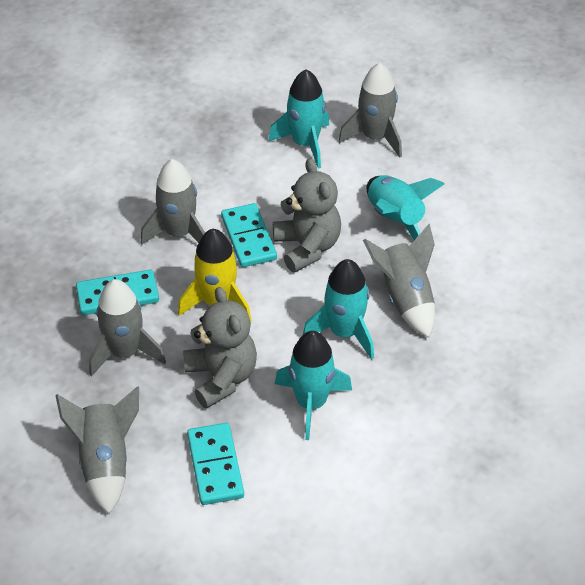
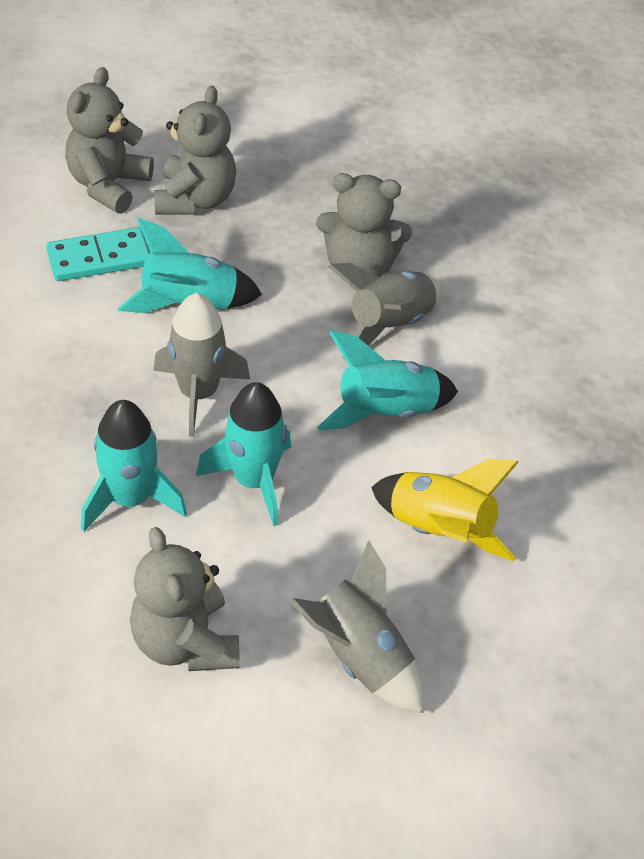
grey rocket: [55,386,139,514] [89,279,166,377] [141,159,205,245] [338,63,402,158] [363,224,435,338] = 5 -> [154,293,250,437] [289,540,424,713] [328,263,442,359] = 3
grey teddy bear: [183,287,257,409] [273,158,341,273] = 2 -> [65,67,154,214] [130,527,240,671] [154,86,236,215] [316,173,412,277] = 4
turquoise domino: [76,270,159,315] [187,423,244,505] [221,203,277,267] = 3 -> [46,227,150,281] = 1

